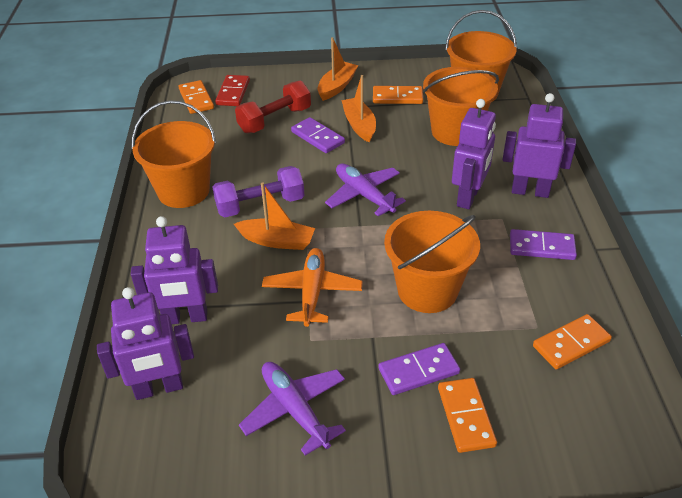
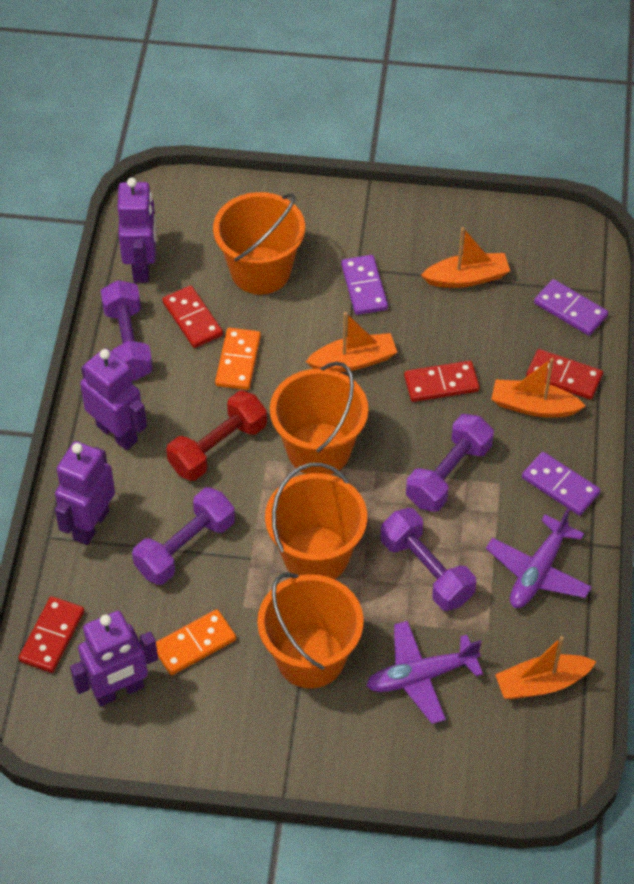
orange boat: [234,182,315,250] [318,37,359,101] [342,75,376,142] = 3 -> [306,312,397,372] [421,227,510,288] [492,358,586,417] [495,636,596,699] = 4
orange domino: [179,80,214,114] [373,86,423,104] [438,378,497,453] [533,314,612,369] = 4 -> [156,609,236,675] [215,328,261,390] = 2
orange plane: [262,248,363,327] = 1 -> none = 0
purple dumbbell: [212,166,305,217] = 1 -> [101,280,153,381] [132,488,235,585] [380,508,476,611] [406,414,494,512] = 4
red domino: [215,75,250,106] = 1 -> [19,596,84,673] [162,285,223,348] [404,360,480,402] [526,349,603,400] = 4

